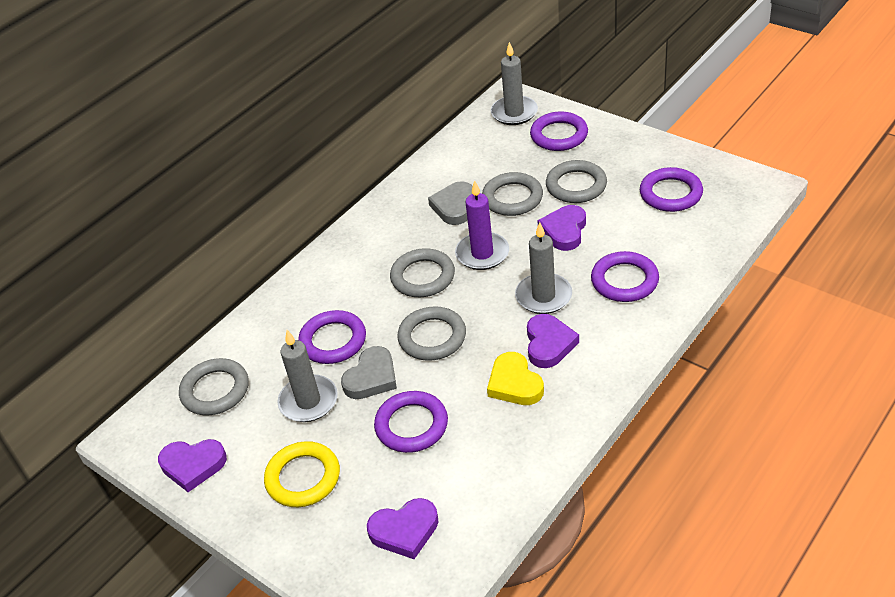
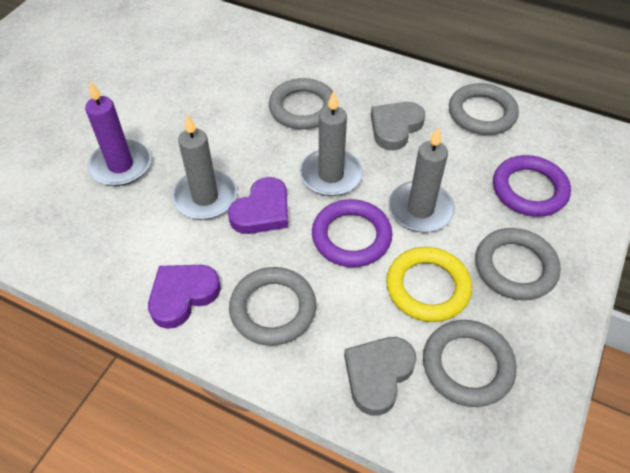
purple heart: [158,439,227,492] [367,498,438,559] [527,314,579,368] [537,205,586,251] = 4 -> [148,265,221,329] [228,177,288,234] = 2
purple ring: [298,310,366,364] [374,391,448,453] [530,112,588,151] [591,251,659,302] [640,167,703,212] = 5 -> [312,199,392,267] [493,155,571,217] = 2
yellow heart: [487,352,544,405] = 1 -> none = 0

